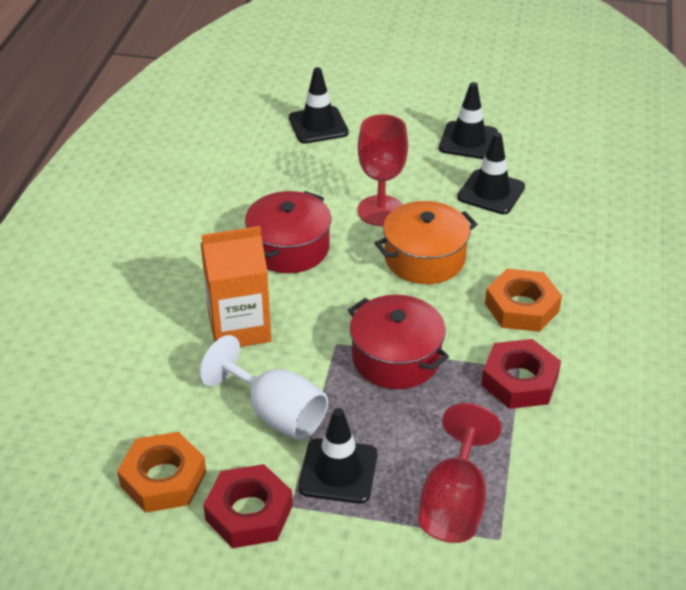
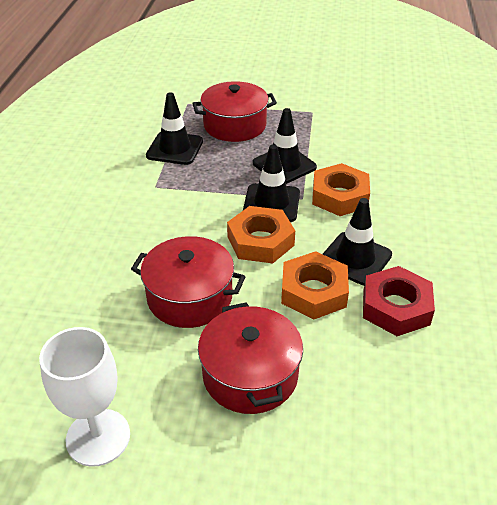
orange carton: [200,226,271,347] = 1 -> none = 0
orange nut: [117,432,206,513] [485,269,562,332] = 2 -> [227,206,295,264] [281,251,349,320] [312,163,370,216] = 3
orange pot: [375,201,477,284] = 1 -> none = 0
red goblet: [357,114,408,226] [418,403,502,543] = 2 -> none = 0
red nut: [203,464,293,548] [481,339,561,409] = 2 -> [363,266,435,336] = 1
red pot: [245,191,331,273] [348,295,449,389] = 2 -> [131,236,246,328] [192,81,277,142] [198,302,303,414] = 3

